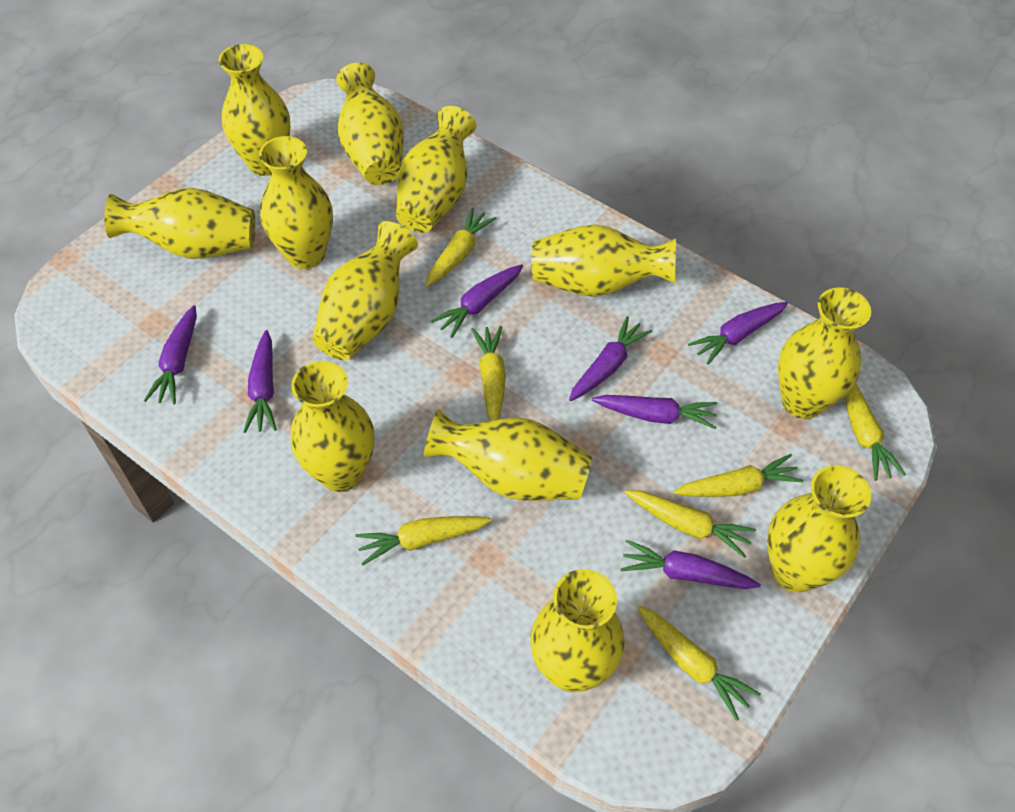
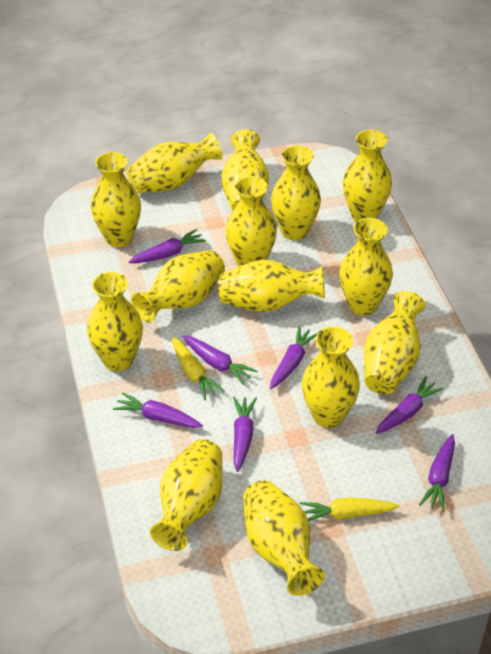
yellow carrot: [355,516,492,565] [425,208,496,287] [472,326,506,421] [624,490,756,558] [637,605,760,721] [673,454,804,497] [845,384,906,481] = 7 -> [172,337,225,400] [300,497,400,522] = 2
yellow vase: [104,188,255,259] [219,44,290,176] [259,136,333,269] [291,361,375,492] [313,221,418,361] [336,63,404,185] [396,106,476,233] [424,409,592,501] [530,569,625,692] [531,224,676,297] [767,465,871,592] [778,287,871,419] = 12 -> [87,272,143,371] [91,152,141,247] [127,132,222,193] [131,250,225,323] [150,439,223,551] [218,260,325,312] [221,129,269,211] [225,176,277,267] [243,480,325,596] [271,145,321,240] [302,327,360,428] [339,218,393,315] [343,130,392,222] [364,291,425,394] = 14

